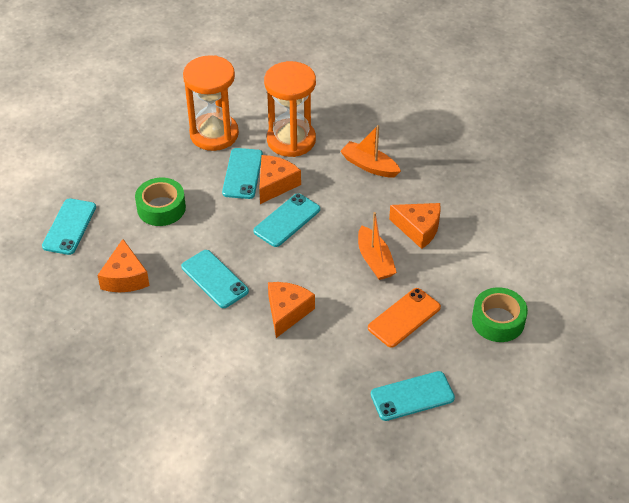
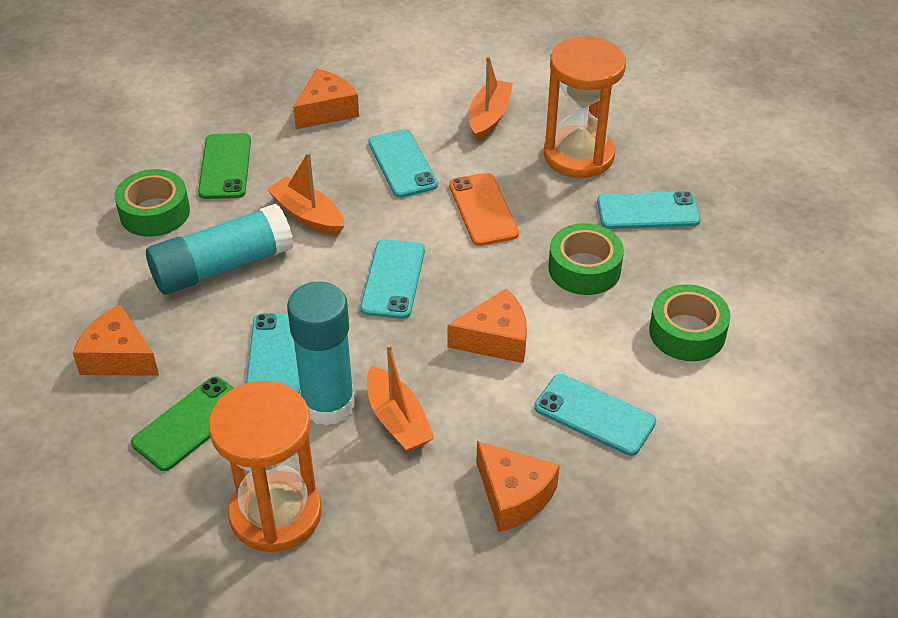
green phone: none = 0 -> [131,376,234,471] [198,133,251,199] = 2
green tape: [135,178,186,226] [472,287,528,342] = 2 -> [115,169,190,237] [549,223,624,295] [649,284,731,361] = 3
orange boat: [340,125,401,177] [358,212,397,280] = 2 -> [267,152,344,235] [367,344,434,452] [469,56,513,141] = 3
turquoise glue stick: none = 0 -> [146,204,293,294] [287,281,355,426] = 2

